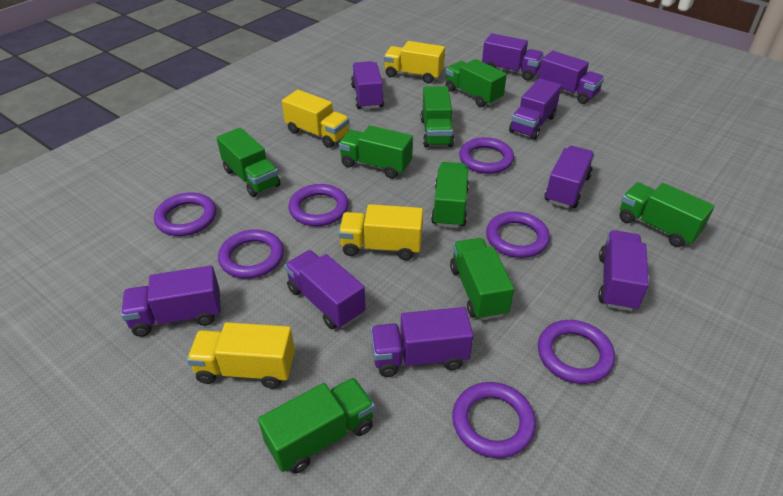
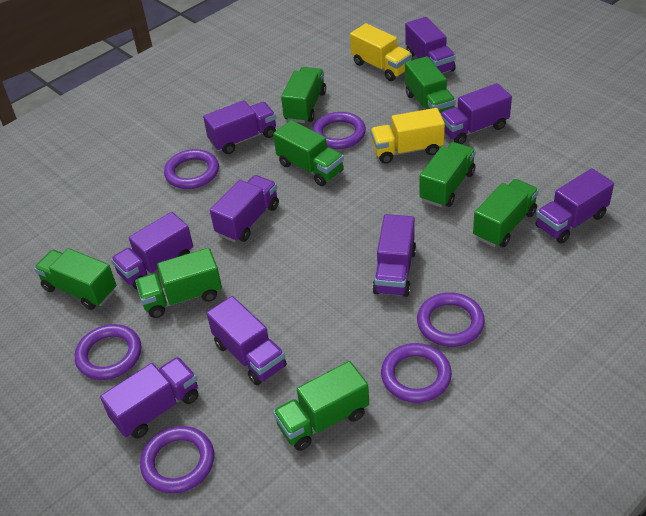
purple ring: [154,193,216,236] [218,230,284,279] [289,184,349,226] [452,382,536,458] [459,137,514,174] [486,211,550,258] [538,320,615,384] = 7 -> [75,324,141,380] [140,426,214,494] [164,149,219,189] [312,112,366,149] [381,343,452,403] [417,292,485,347] = 6
yellow truck: [187,322,295,389] [282,90,349,148] [339,204,423,260] [384,41,445,84] = 4 -> [350,23,412,81] [371,108,445,164] = 2

